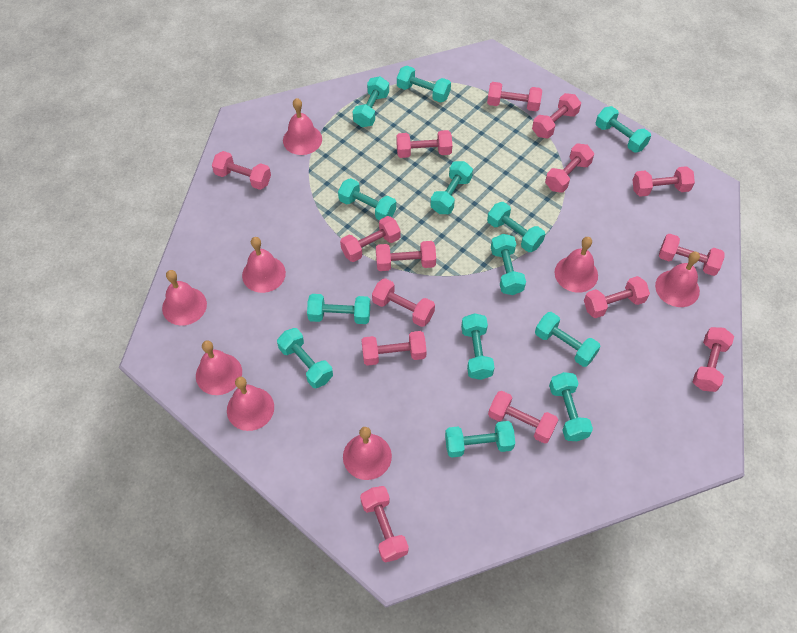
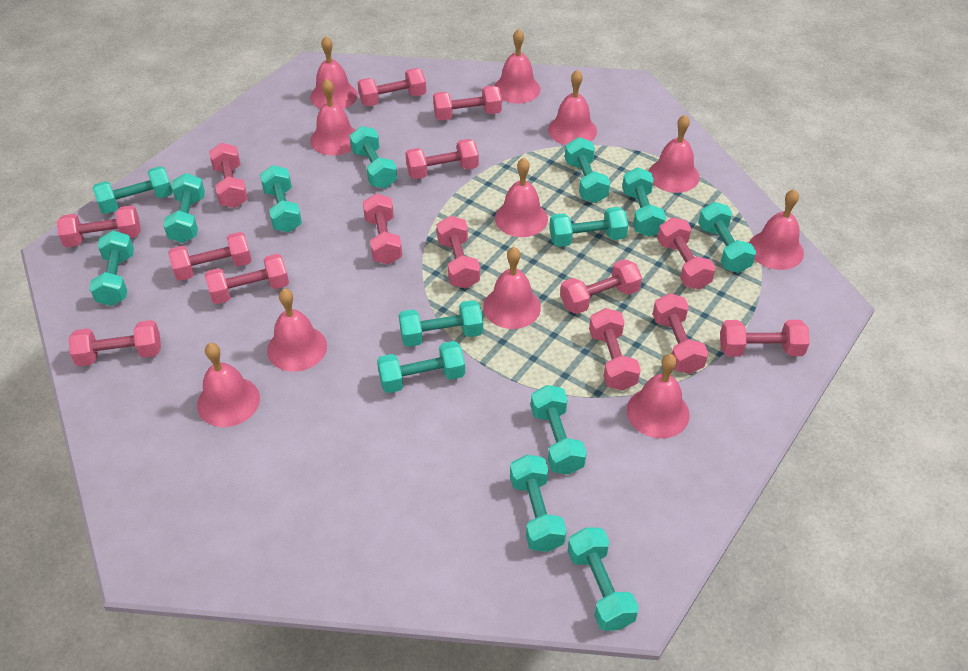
pink bell: [162,270,207,326] [196,341,242,395] [227,377,274,431] [242,237,286,293] [283,98,322,155] [343,427,392,480] [555,237,598,293] [655,252,700,307] = 8 -> [197,343,260,427] [267,288,327,372] [310,36,358,109] [310,79,355,156] [483,247,541,329] [494,29,540,103] [495,158,548,237] [548,70,597,145] [627,354,690,438] [648,115,700,193] [749,189,804,270] = 11
turquoise dumbbell: [277,328,333,388] [307,294,370,324] [338,178,396,220] [353,76,389,127] [397,66,451,103] [430,161,473,214] [445,421,515,458] [461,313,495,380] [487,202,545,252] [491,234,526,295] [535,312,601,367] [549,372,593,441] [596,106,651,153] = 13 -> [89,231,134,306] [93,166,173,214] [163,173,205,243] [260,165,302,232] [350,126,397,188] [377,341,465,393] [399,300,483,347] [510,455,567,552] [531,385,587,475] [549,207,628,247] [565,137,610,203] [568,527,639,631] [622,167,666,237] [698,202,756,273] = 14

